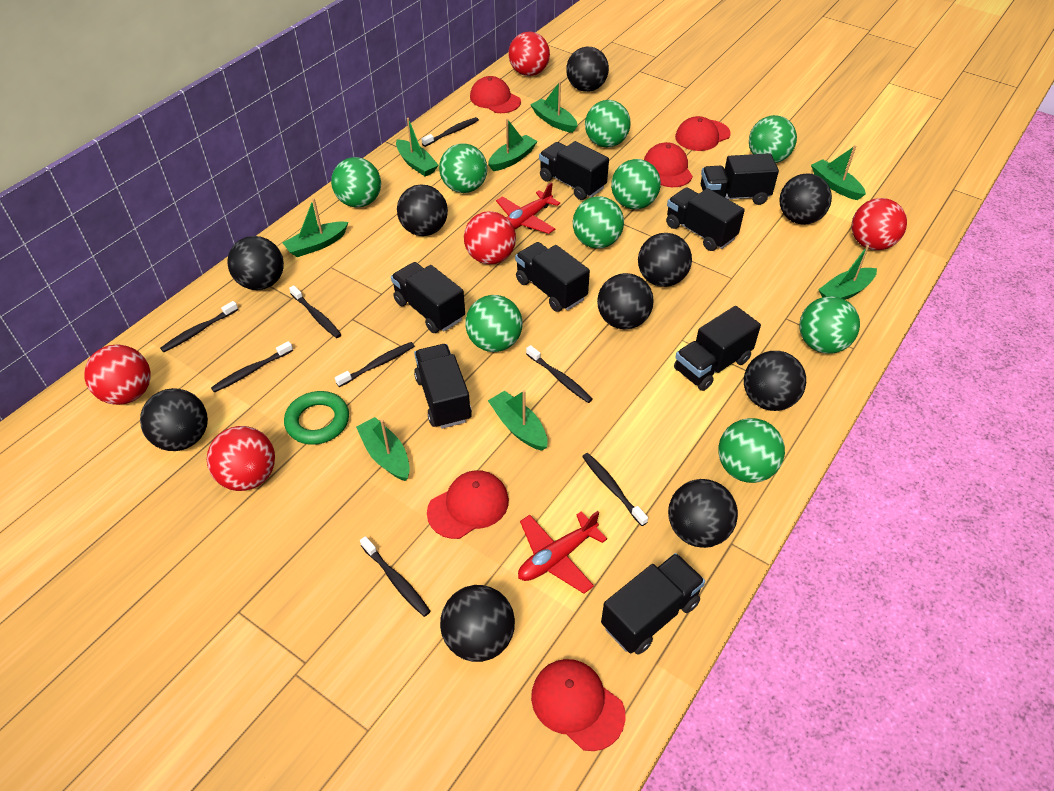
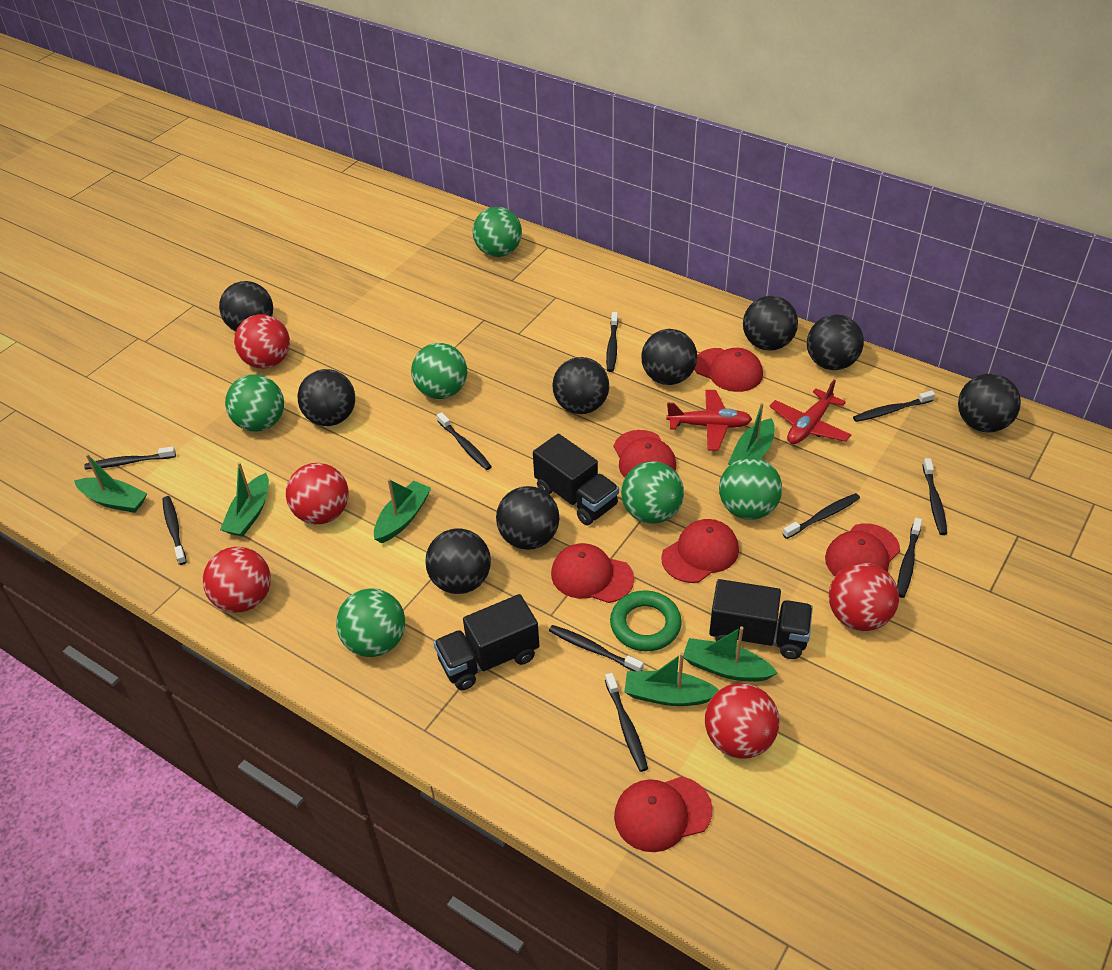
black ball: [140,388,208,451] [228,236,284,290] [397,184,448,236] [440,585,515,662] [566,47,609,92] [597,273,654,329] [638,233,692,287] [668,479,738,548] [744,351,806,411] [780,173,832,225] = 10 -> [219,281,273,331] [298,369,355,426] [425,528,491,594] [496,486,559,550] [552,357,609,414] [641,329,697,385] [743,296,798,351] [807,314,864,370] [958,374,1021,433] = 9
black toothbrush: [160,301,238,352] [211,341,293,393] [289,285,342,338] [335,342,415,387] [360,536,431,617] [422,117,479,147] [526,345,593,403] [582,453,648,526] = 8 -> [84,446,176,470] [163,496,187,565] [437,412,492,470] [549,625,644,671] [605,673,648,772] [606,312,618,372] [783,493,860,539] [853,390,935,422] [897,518,922,598] [922,458,947,535] = 10
black truck: [391,262,465,333] [414,344,472,429] [515,242,590,312] [539,141,609,200] [601,553,705,654] [666,188,745,251] [674,306,761,391] [701,153,779,205] = 8 -> [434,594,540,690] [533,434,619,525] [709,579,813,659] = 3
green ball: [331,157,381,208] [439,143,487,193] [465,295,523,352] [573,196,624,249] [585,100,631,148] [611,159,661,209] [719,418,785,483] [749,115,797,163] [799,296,860,353] = 9 -> [225,374,284,432] [336,588,405,657] [411,343,467,399] [473,207,522,257] [621,461,684,524] [719,457,782,520] = 6
green boat: [282,198,348,257] [356,417,410,481] [396,118,438,176] [488,119,538,171] [488,390,548,451] [530,81,578,133] [811,145,866,200] [818,245,877,300] = 8 -> [74,454,147,513] [220,462,269,537] [374,479,431,543] [624,653,719,706] [684,626,777,682] [728,403,775,465] = 6
red cap: [427,470,509,539] [470,76,521,113] [531,659,626,751] [644,142,693,187] [675,116,730,151] = 5 -> [551,543,634,603] [614,430,676,478] [614,776,712,852] [661,519,739,583] [694,348,763,392] [825,523,900,576] = 6

